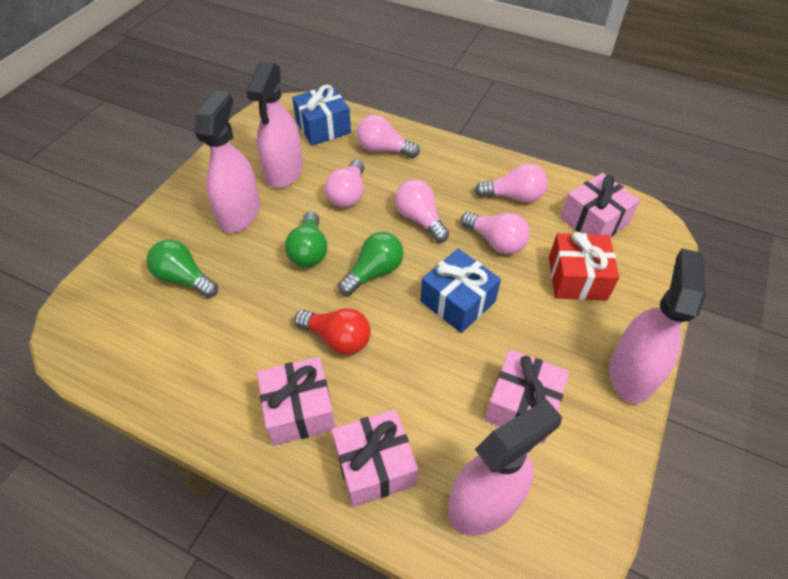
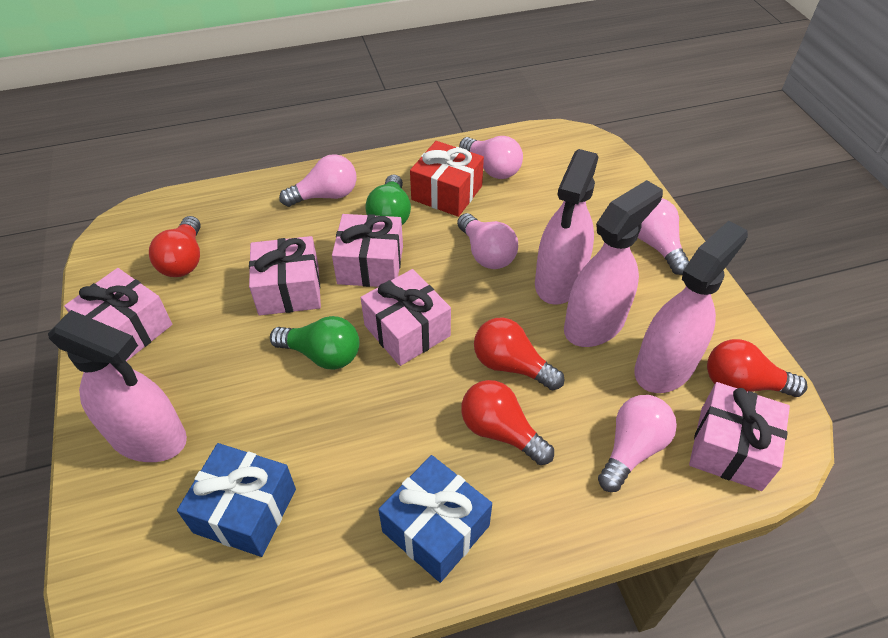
green light bulb: [146,240,218,298] [285,211,327,267] [338,232,404,296] = 3 -> [270,316,359,370] [365,175,411,225] = 2
pink gift: [257,357,336,446] [332,409,418,507] [485,350,569,444] [560,173,640,237] = 4 -> [64,268,173,361] [249,236,321,316] [332,214,403,287] [361,269,451,366] [689,382,790,491] = 5
red light bulb: [294,308,371,355] = 1 -> [149,216,201,277] [461,380,554,465] [474,318,564,390] [707,339,807,397] = 4

